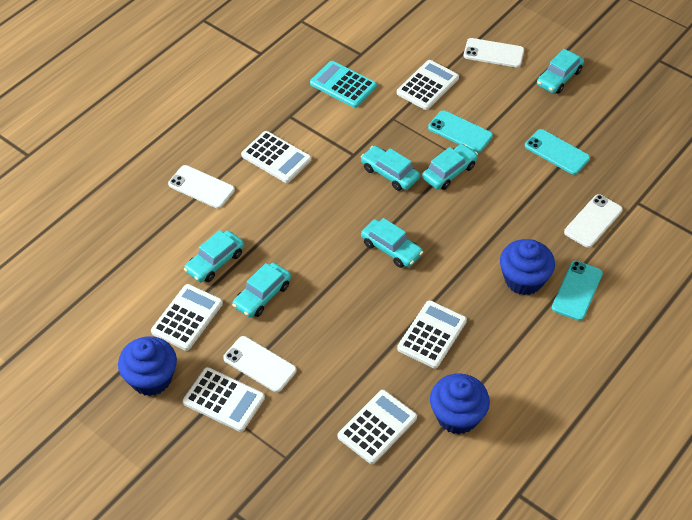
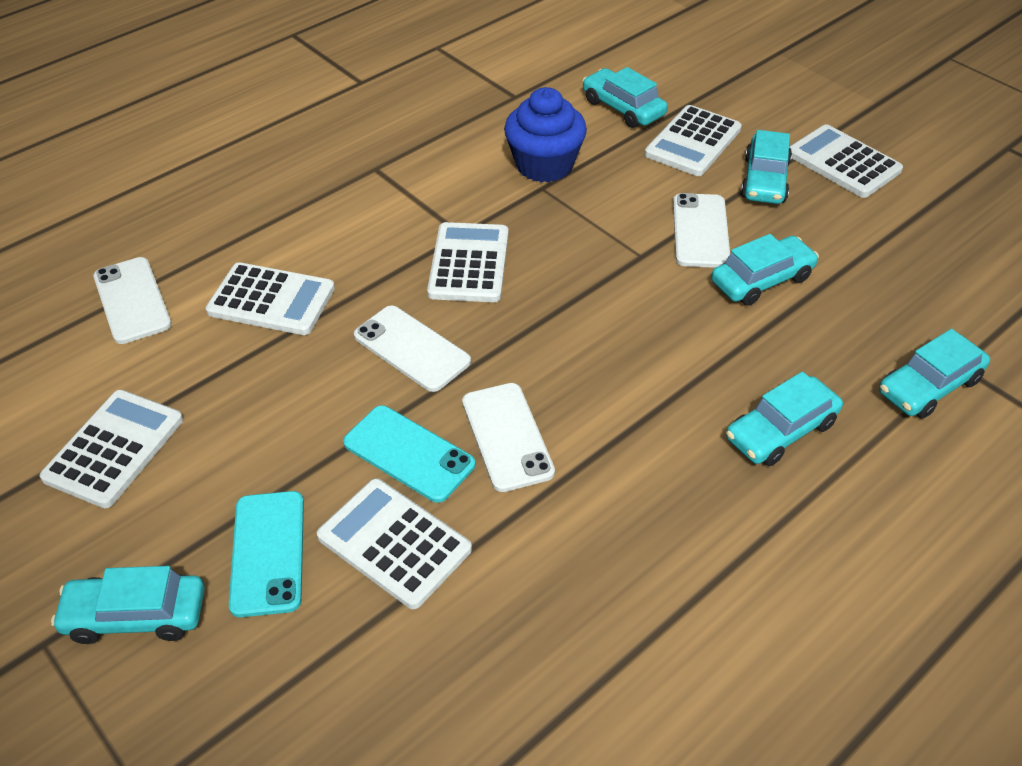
blue cupcake: [118,336,177,396] [430,374,490,434] [500,239,555,295] = 3 -> [504,87,587,183] = 1
turquoise calculator: [310,61,377,108] = 1 -> none = 0
turquoise phone: [428,110,493,153] [525,129,590,175] [552,261,603,321] = 3 -> [229,491,304,617] [343,405,475,503] = 2

